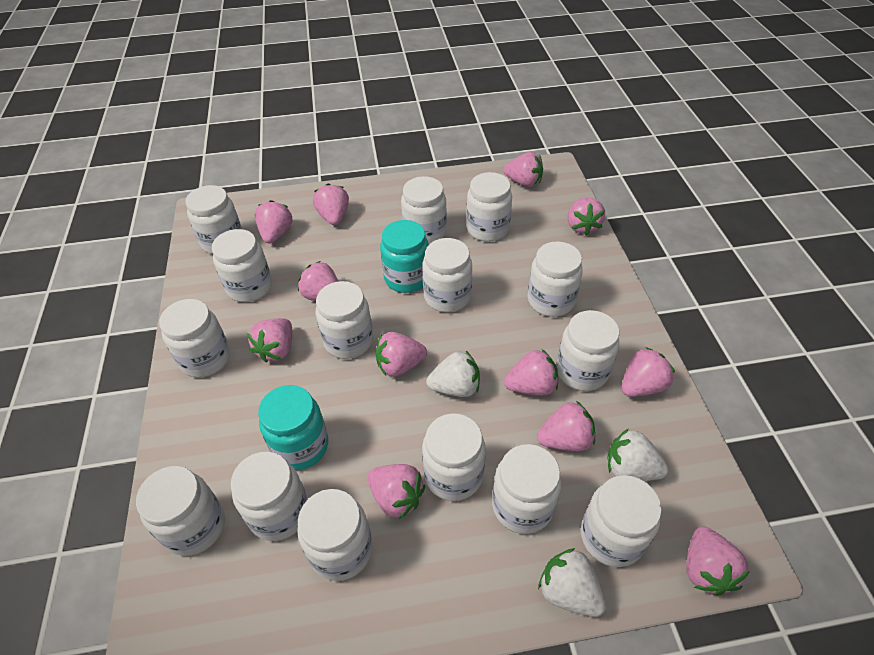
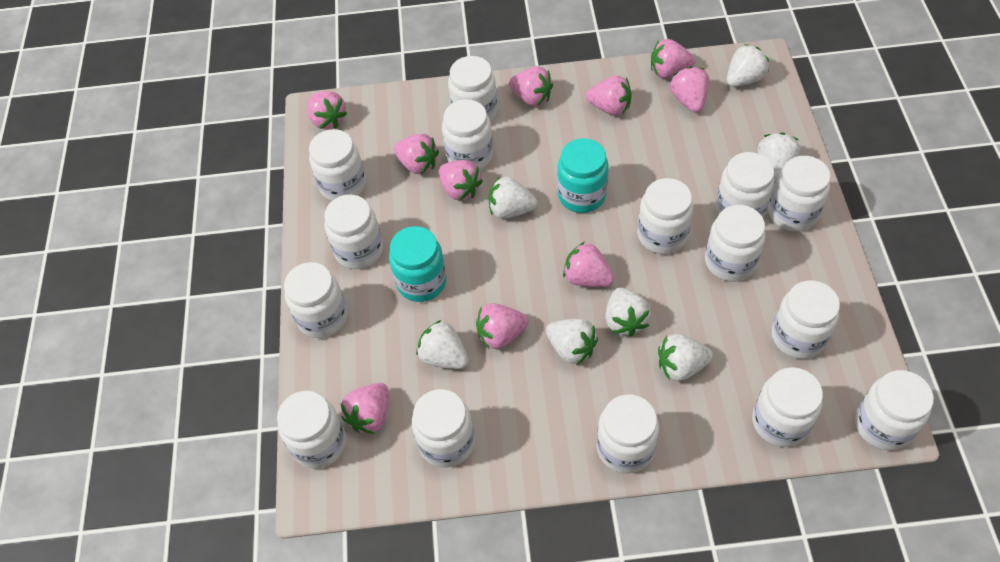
pink strawberry: [247,318,292,363] [255,200,293,244] [298,261,339,301] [313,184,349,225] [367,464,425,519] [376,332,427,377] [504,152,543,188] [504,349,558,396] [537,401,595,451] [568,197,605,235] [621,347,675,397] [686,527,750,596] = 12 -> [308,91,347,129] [341,383,389,434] [393,134,439,174] [439,160,483,201] [476,303,529,349] [509,67,553,106] [563,242,614,287] [586,76,632,116] [651,39,695,78] [670,66,709,112] = 10
white strawberry: [426,351,480,397] [538,548,606,617] [607,428,669,481] = 3 -> [416,320,468,369] [488,176,537,219] [546,319,598,365] [605,287,651,337] [658,334,713,381] [727,44,769,87] [758,133,800,181] = 7

